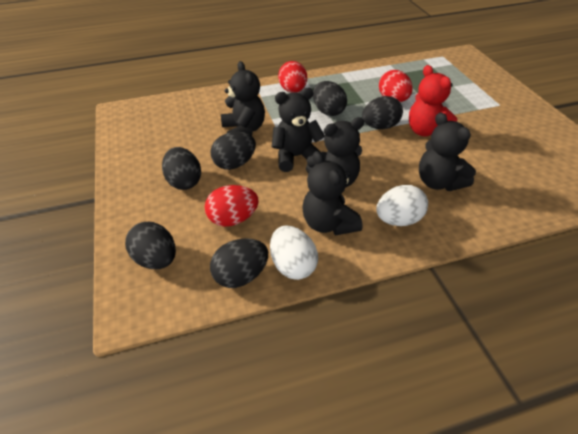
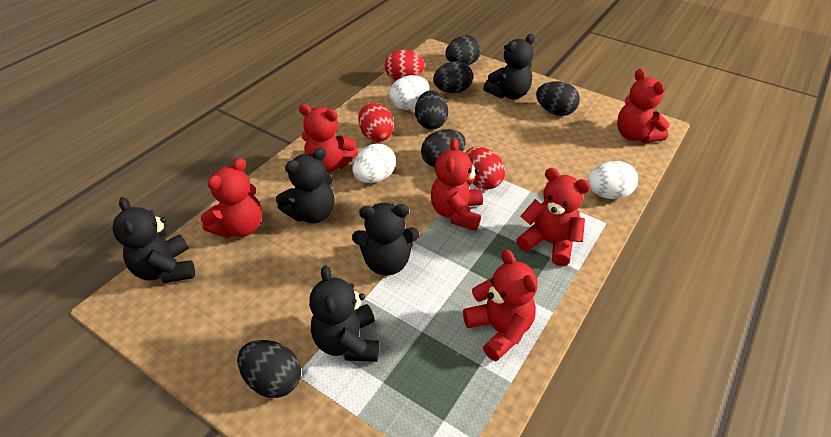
red teddy bear: [409,65,457,136] = 1 -> [201,158,262,238] [299,104,358,173] [431,138,483,231] [463,249,538,362] [516,168,591,266] [617,69,669,143] = 6
white egg: [270,226,318,280] [376,185,428,226] = 2 -> [352,144,396,183] [389,75,429,110] [587,161,638,199] = 3

